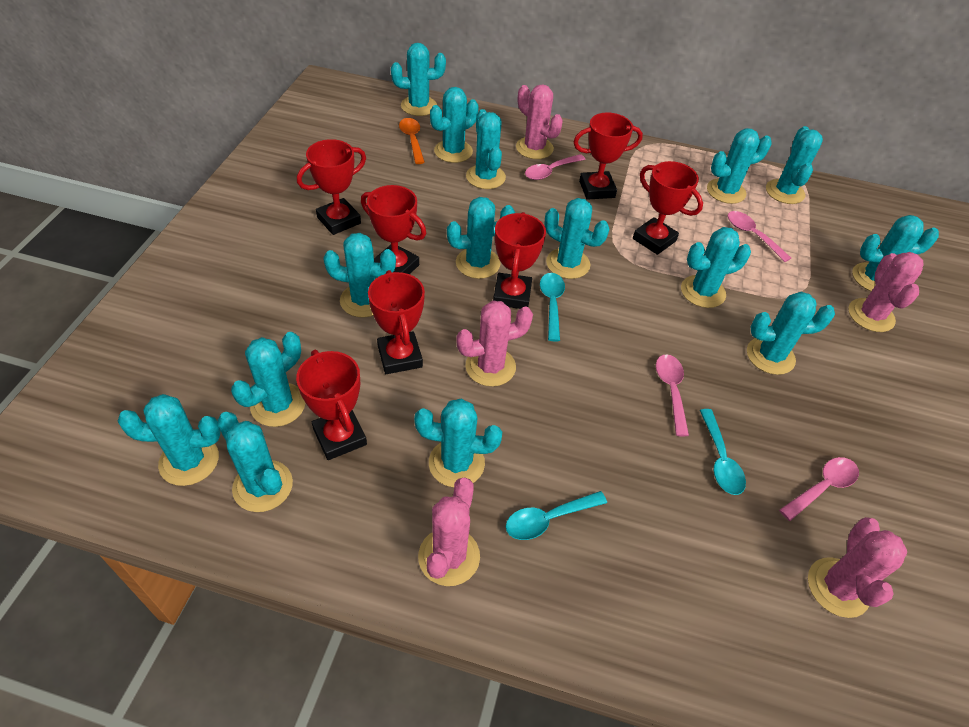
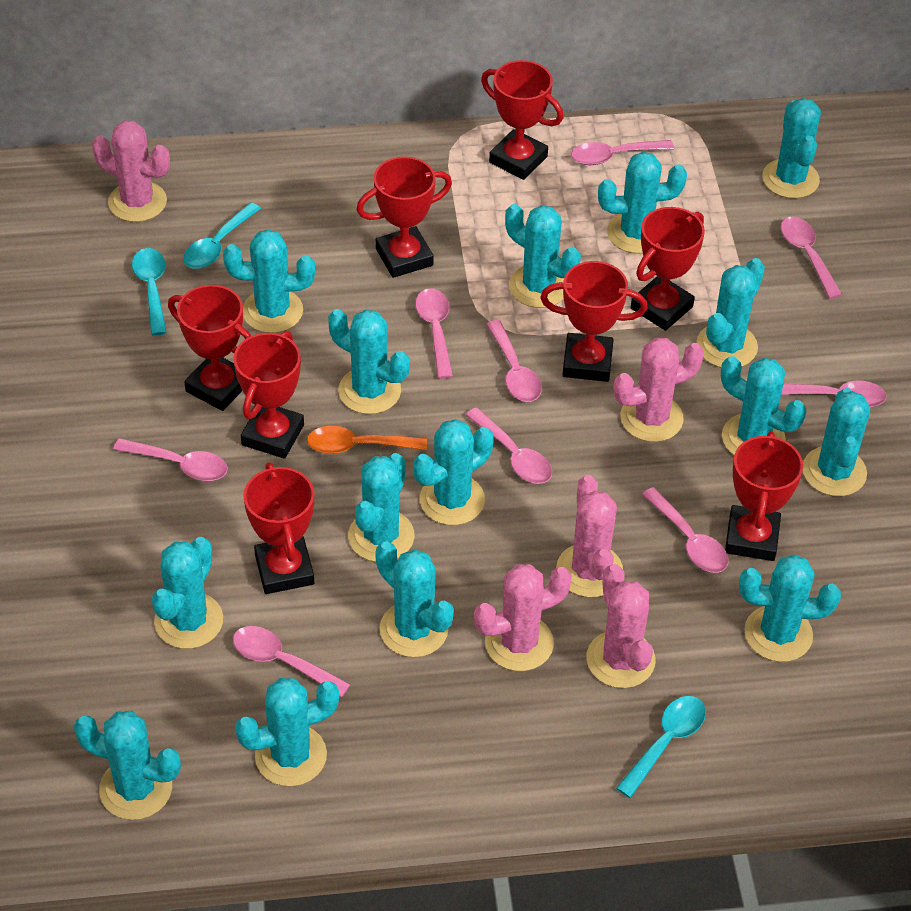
pink spoon: [525,154,586,180] [656,354,689,436] [728,211,791,262] [779,457,859,521] = 4 -> [113,438,228,481] [233,626,350,697] [415,288,453,379] [466,407,552,484] [486,320,542,402] [571,140,674,165] [642,487,728,573] [781,216,842,299] [781,381,887,407] = 9
red trophy: [296,350,367,460] [297,139,366,235] [361,185,426,274] [368,270,425,374] [493,212,546,309] [573,113,643,200] [633,161,703,255] = 7 -> [168,285,251,411] [233,331,304,459] [243,462,314,594] [356,156,452,278] [481,60,563,180] [540,261,647,382] [631,207,705,331] [725,431,803,561] = 8

